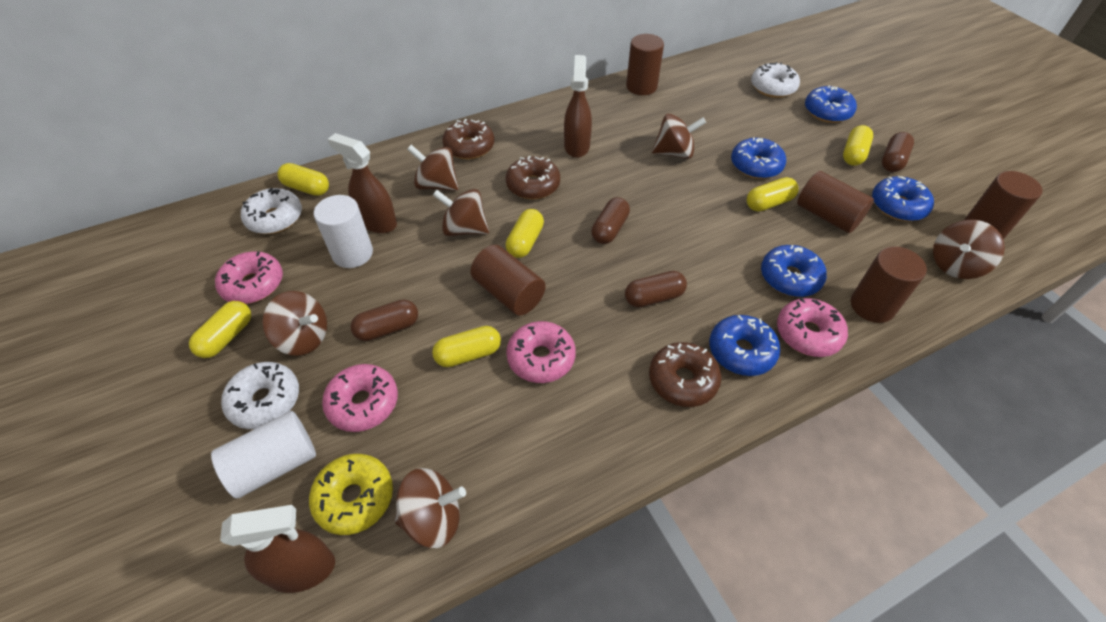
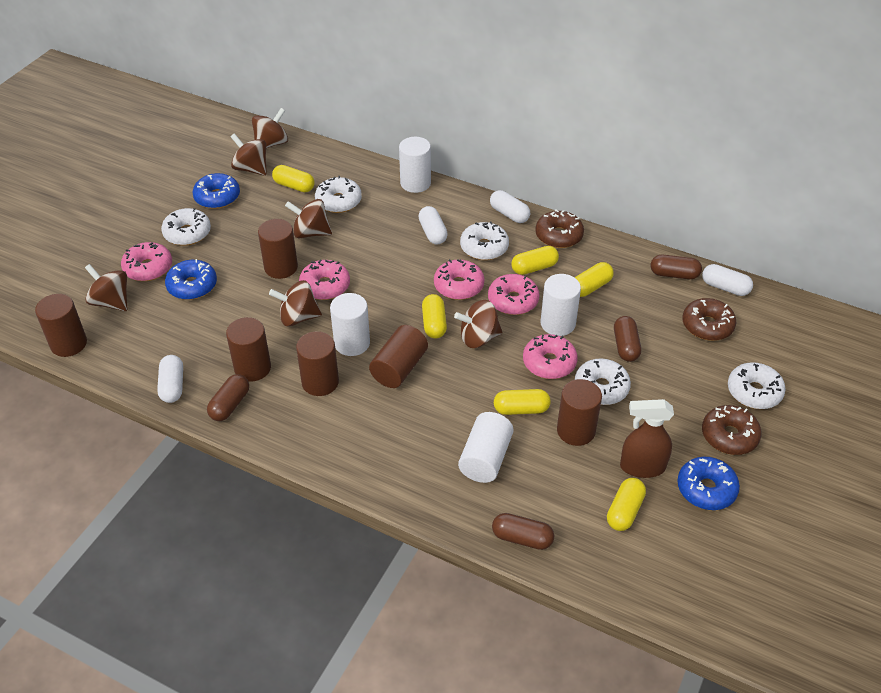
blue donut: [709,315,780,376] [731,137,786,179] [761,245,827,297] [805,85,857,123] [872,176,934,221] = 5 -> [165,259,217,300] [192,173,240,209] [677,457,740,510] = 3
brown cylinder: [470,245,546,316] [626,34,664,95] [797,171,874,233] [851,246,927,323] [964,171,1043,239] = 5 -> [35,294,87,357] [226,317,271,382] [258,219,298,279] [296,331,339,396] [369,325,428,388] [557,379,602,446] = 6
brown spray bottle: [220,505,335,593] [328,133,397,233] [564,55,592,158] = 3 -> [620,399,674,478] = 1
pink donut: [215,251,283,304] [322,364,398,432] [506,321,576,383] [777,298,848,357] = 4 -> [121,242,172,281] [299,260,350,300] [434,259,485,300] [488,274,539,315] [523,334,578,379] = 5
white capsule: none = 0 -> [157,355,183,403] [418,206,448,245] [490,190,530,223] [702,264,753,296] = 4
white cylinder: [211,411,316,499] [313,195,373,268] = 2 -> [330,293,370,356] [399,137,431,193] [458,412,514,483] [541,274,581,336] = 4
white donut: [221,362,299,429] [241,188,302,234] [751,62,800,98] = 3 -> [161,208,211,246] [315,176,362,213] [460,222,509,260] [575,359,631,405] [728,362,786,409] = 5
yellow donut: [309,454,393,535] = 1 -> none = 0

